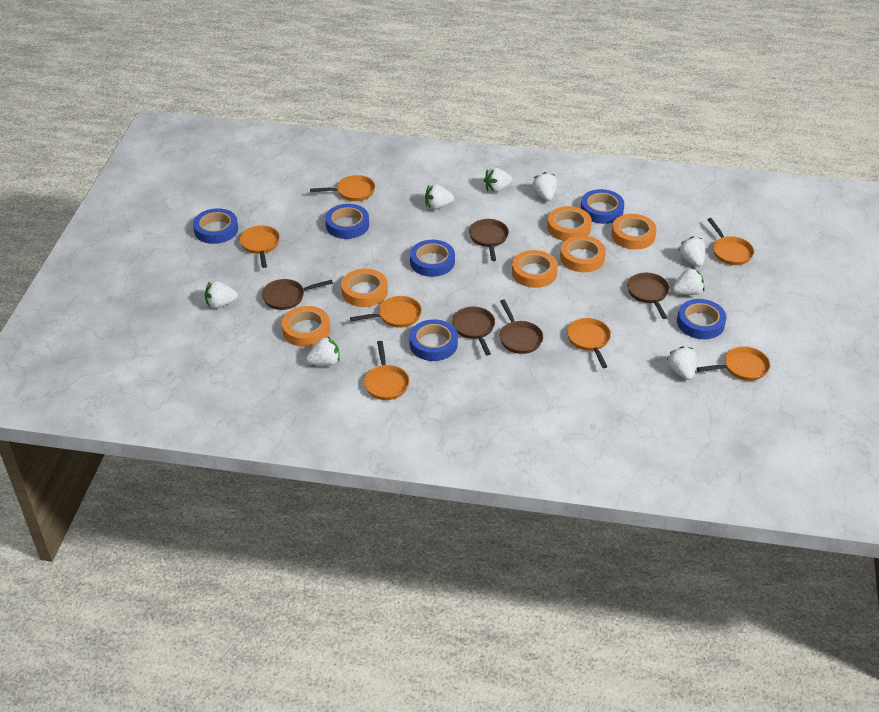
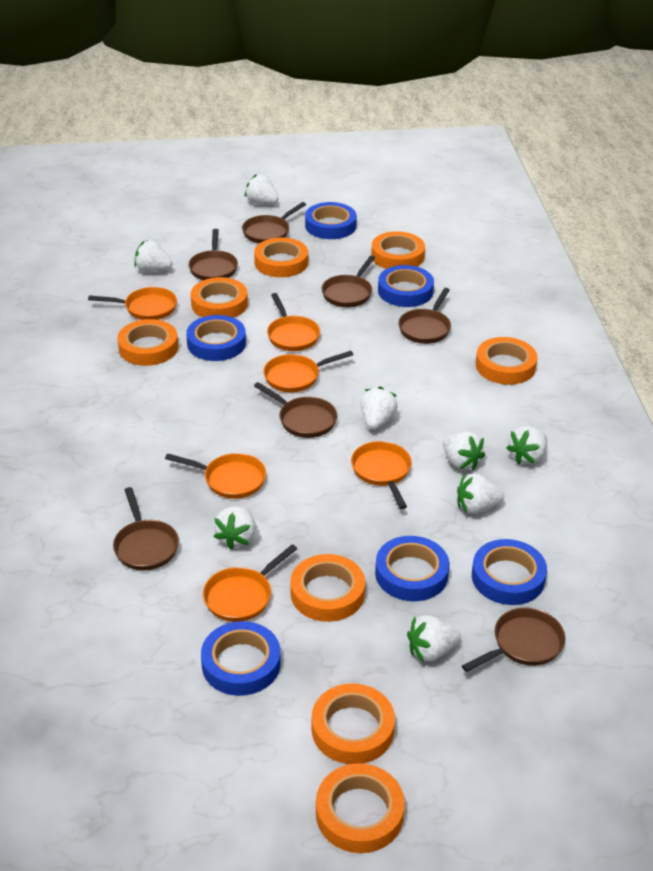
brown pan: [262,279,333,310] [452,307,495,356] [469,219,509,261] [500,299,543,354] [627,273,670,319] = 5 -> [113,487,179,571] [188,229,238,280] [242,202,306,243] [254,382,337,438] [322,255,375,307] [398,288,451,344] [462,608,565,672] = 7
orange pan: [240,225,280,268] [310,175,375,201] [350,296,422,328] [364,341,409,400] [567,318,611,368] [697,346,770,381] [707,218,754,265] = 7 -> [88,287,177,320] [165,453,266,499] [203,544,297,622] [263,351,353,392] [267,293,320,351] [351,441,412,509] = 6
orange tape: [282,306,330,347] [341,268,388,307] [512,250,558,288] [547,206,592,241] [560,235,606,272] [611,214,657,250] = 6 -> [117,319,178,366] [191,277,248,318] [254,237,308,277] [290,554,365,622] [312,683,395,764] [316,763,405,853] [371,231,425,269] [476,337,537,385] = 8

